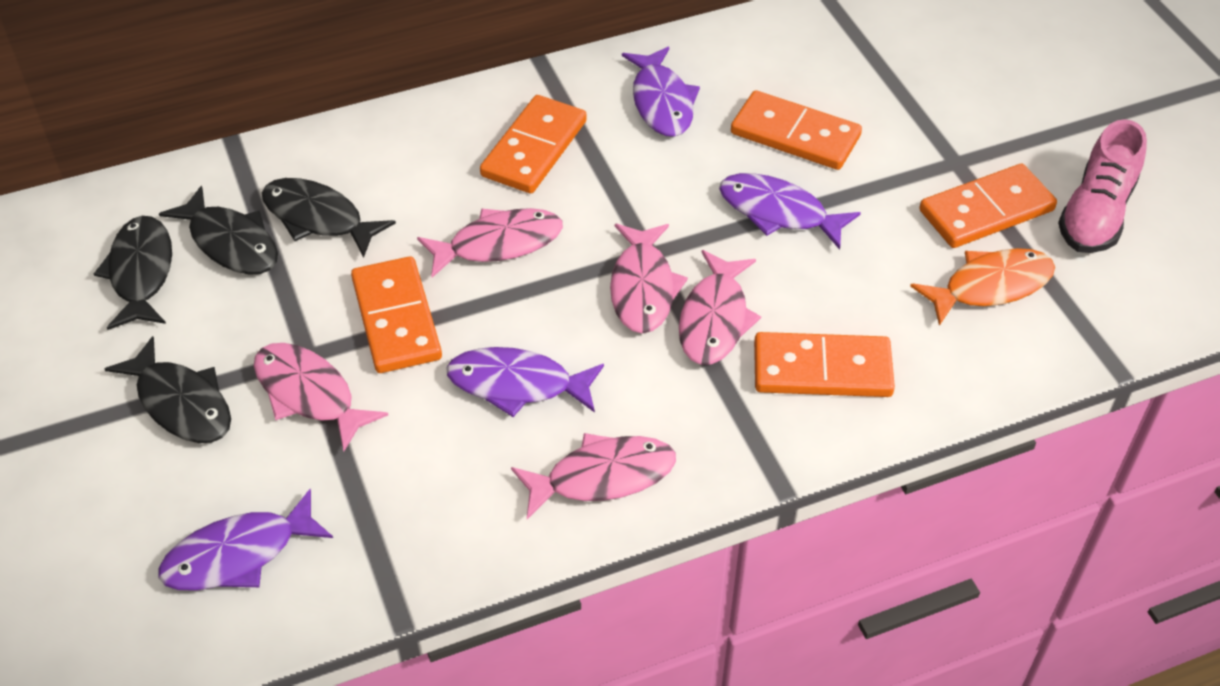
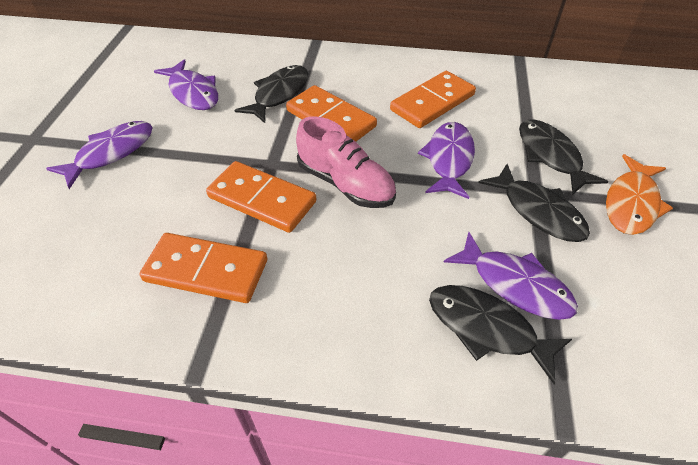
orange domino: [351,256,442,373] [480,95,587,193] [731,90,862,170] [754,332,895,397] [919,164,1057,248] = 5 -> [140,233,267,303] [206,161,316,233] [286,85,377,142] [390,71,476,128] = 4
pink fish: [254,343,388,452] [417,208,563,278] [511,433,676,519] [610,224,688,333] [679,250,761,365] = 5 -> none = 0

